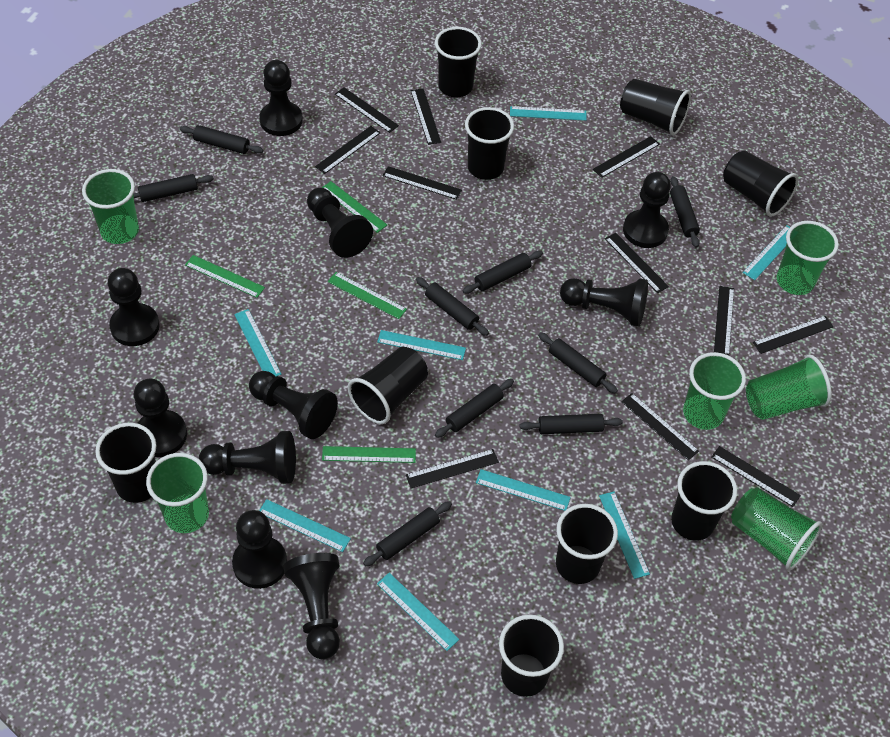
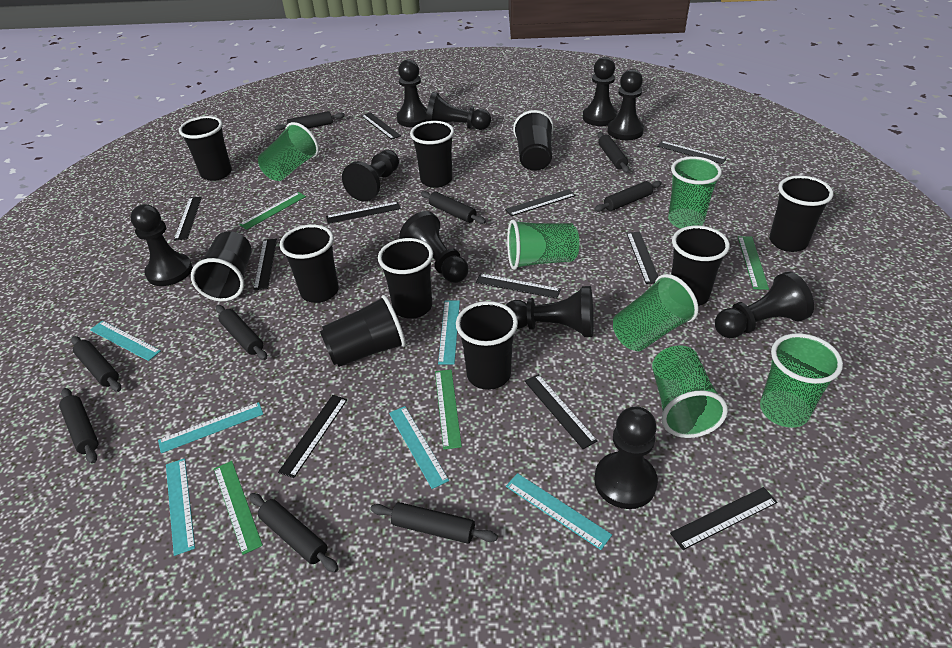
black cup: [95,423,157,503] [348,347,428,424] [435,27,482,97] [465,107,514,180] [499,615,564,697] [556,504,618,584] [620,79,691,135] [671,461,737,541] [723,150,799,217] = 9 -> [179,116,232,181] [191,231,252,302] [280,224,339,303] [320,295,406,367] [378,238,433,319] [410,121,454,188] [456,301,518,390] [513,110,554,171] [671,225,730,306] [769,175,833,252] = 10
turquoise ruler: [234,309,281,377] [259,499,351,552] [377,330,466,360] [377,573,459,651] [476,469,571,511] [510,106,587,121] [599,491,650,579] [743,225,790,280] = 8 -> [90,321,161,361] [158,402,263,453] [166,458,195,556] [389,406,449,489] [438,300,460,364] [506,473,612,550] = 6

